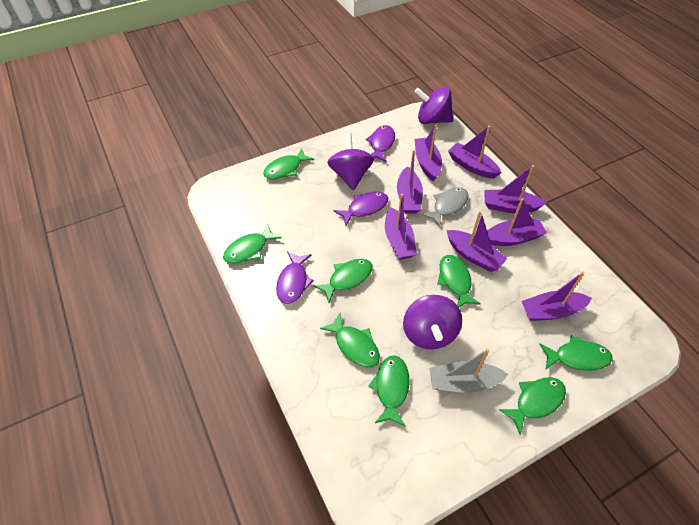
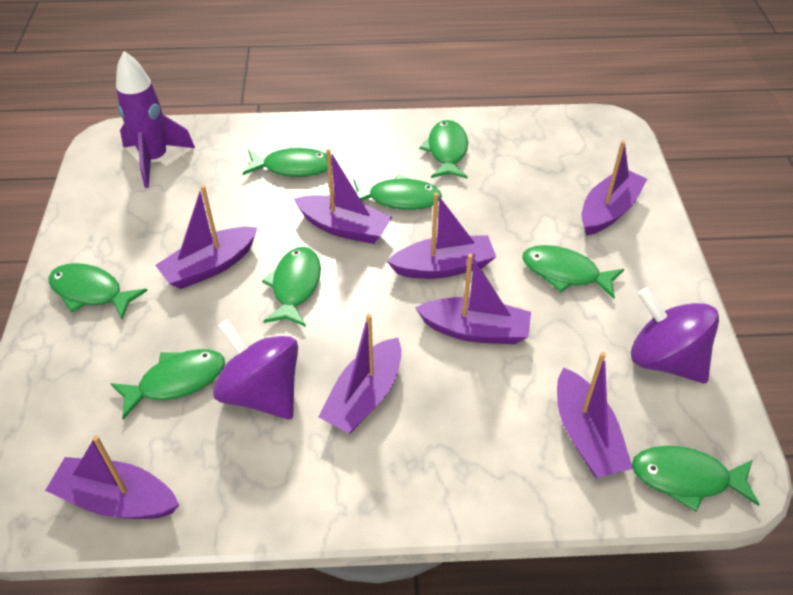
grey boat: [429,348,508,393] = 1 -> none = 0
grey fish: [421,187,469,227] = 1 -> none = 0
purple fish: [276,252,314,304] [334,192,388,226] [365,125,395,162] = 3 -> none = 0
purple rocket: none = 0 -> [116,51,195,188] = 1
purple spinning top: [327,133,374,190] [403,295,462,349] [414,87,453,124] = 3 -> [213,318,298,419] [631,287,719,383] = 2

